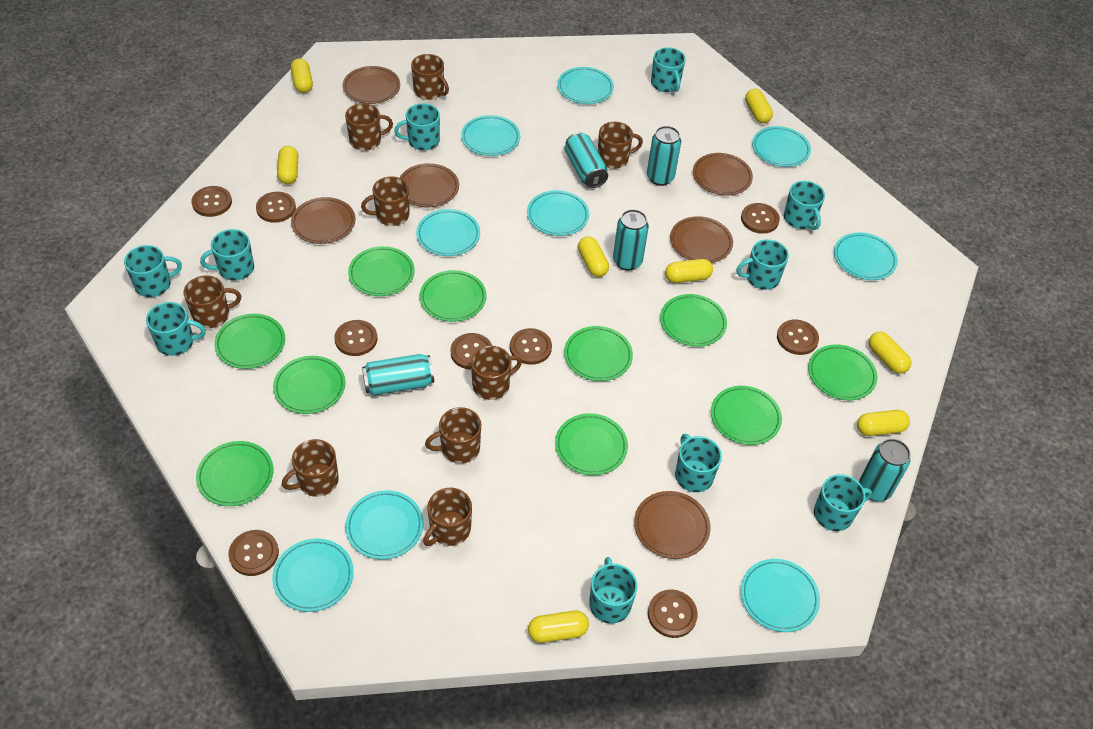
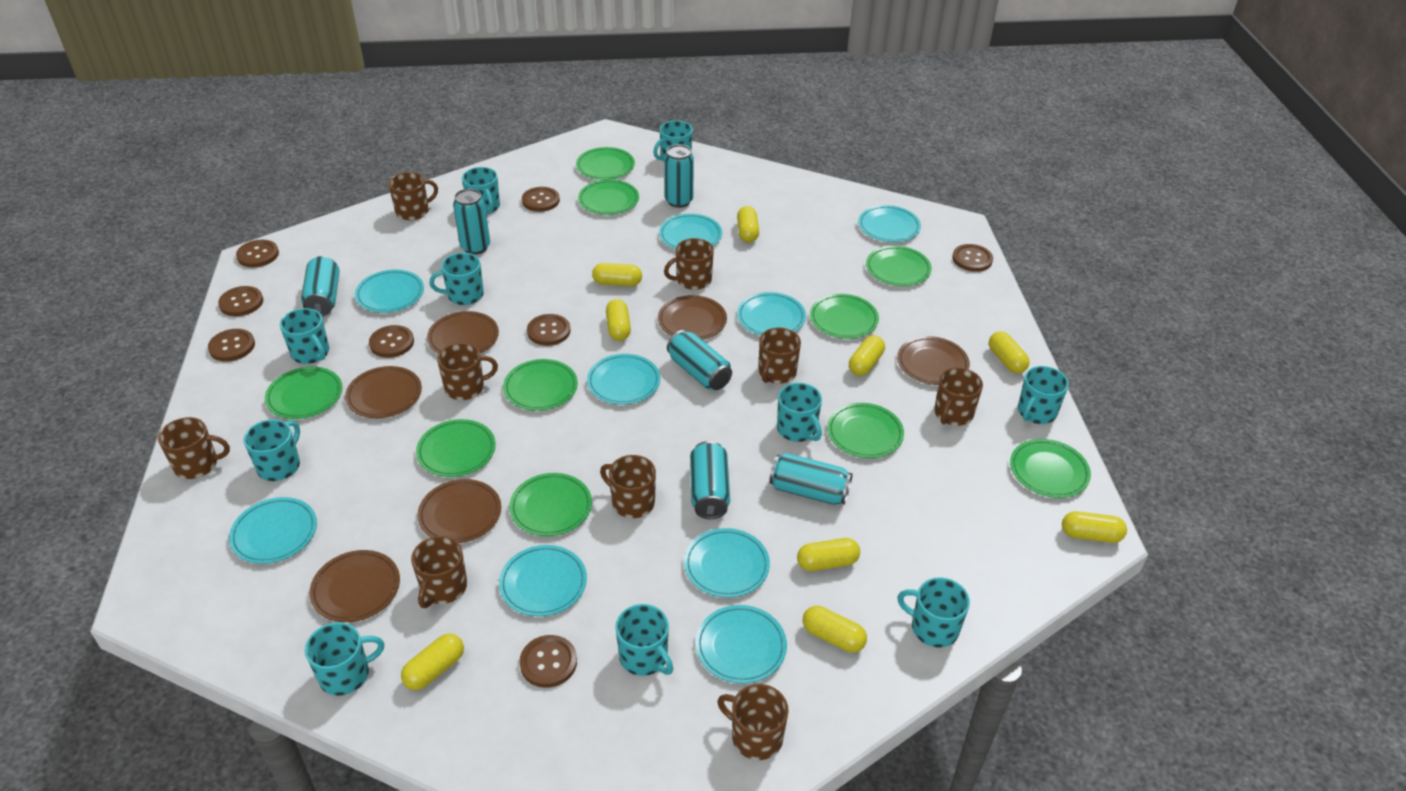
brown button: [191,186,232,217] [228,530,279,576] [256,192,296,223] [334,320,377,356] [450,333,492,370] [510,328,552,365] [648,589,698,638] [741,203,780,234] [777,320,819,355] = 9 -> [208,329,255,362] [218,286,263,316] [236,240,279,267] [369,325,414,358] [519,635,577,688] [522,187,560,212] [527,314,570,346] [952,244,993,272] = 8
turquoise can: [362,354,434,396] [564,132,608,188] [613,209,649,271] [647,126,681,186] [859,439,910,501] = 5 -> [301,256,339,317] [453,189,490,255] [664,144,694,208] [667,330,732,390] [690,441,730,519] [769,453,853,505] = 6
yellow capsule: [277,146,298,184] [291,58,313,93] [528,611,589,643] [578,236,609,277] [665,259,713,283] [745,89,773,123] [857,410,910,436] [869,332,911,374] = 8 -> [401,633,464,690] [592,263,642,286] [606,299,631,341] [737,206,759,243] [797,538,860,571] [803,606,867,653] [849,335,885,376] [989,331,1030,374] [1062,511,1127,543] = 9

